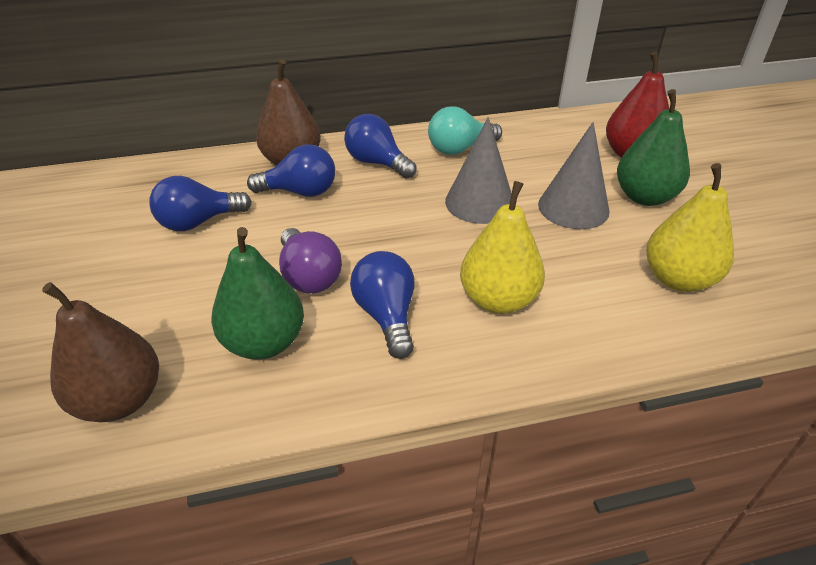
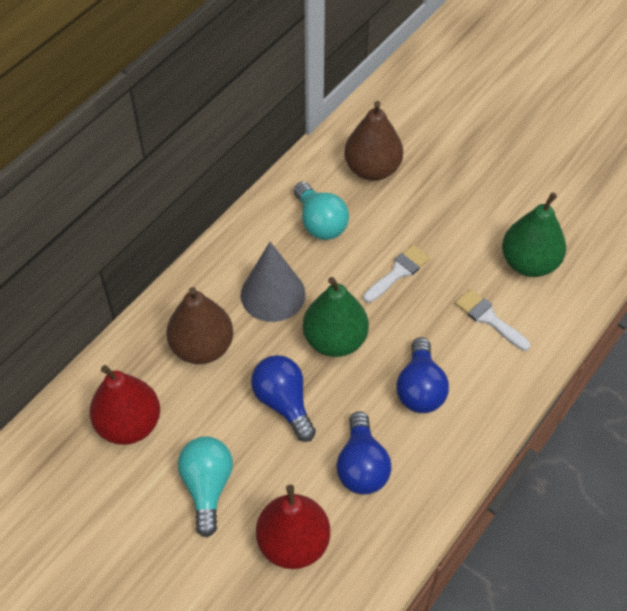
blue light bulb: [149,176,252,231] [247,144,335,197] [344,114,417,179] [350,251,415,359] = 4 -> [251,355,316,442] [336,411,392,494] [396,337,449,413] = 3
grey cone: [445,117,512,224] [538,122,609,229] = 2 -> [241,242,306,322] = 1
purple light bulb: [279,228,342,294] = 1 -> none = 0
red pear: [606,52,669,158] = 1 -> [89,365,160,445] [256,485,330,569] = 2
turquoise light bulb: [428,106,502,155] = 1 -> [178,437,233,537] [294,182,349,240] = 2
white brush: none = 0 -> [363,245,430,303] [455,289,530,351] = 2
yellow pear: [460,181,545,314] [646,163,734,292] = 2 -> none = 0

